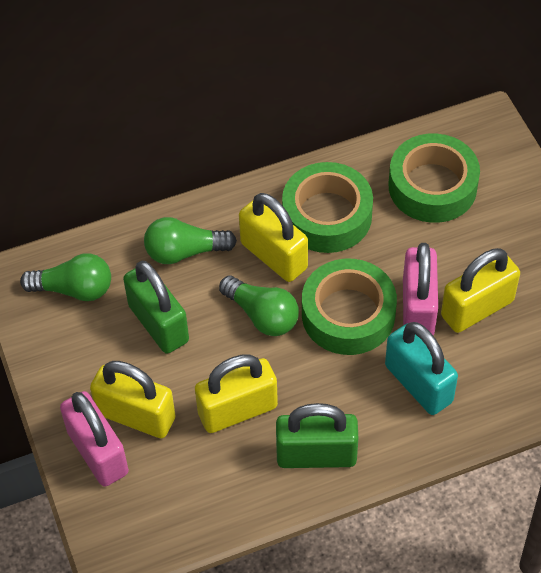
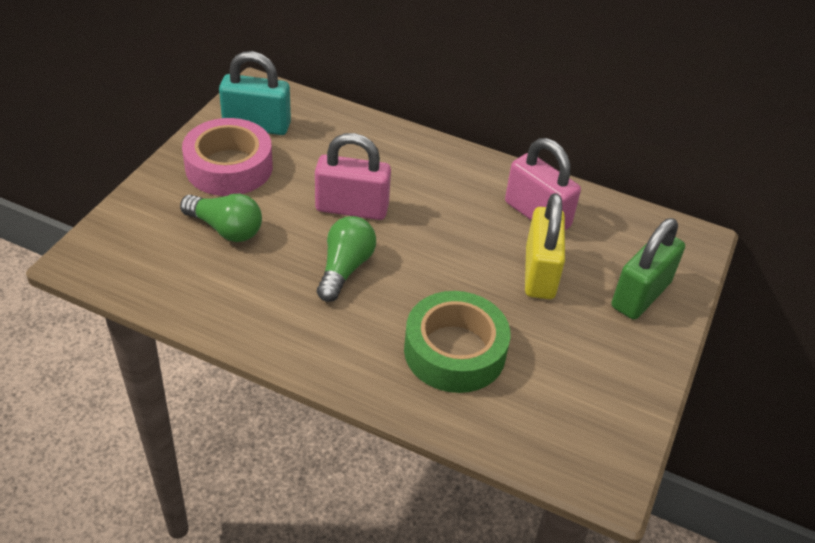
green light bulb: [20,253,111,301] [144,217,237,264] [219,275,299,336] = 3 -> [180,194,262,242] [317,216,376,302] = 2
green padlock: [123,261,189,354] [276,403,358,468] = 2 -> [611,218,685,320] = 1
green tape: [282,162,373,253] [302,259,397,355] [389,134,480,223] = 3 -> [404,291,510,393] = 1
pink tape: none = 0 -> [182,118,273,196] = 1
yellow padlock: [90,361,175,438] [195,354,278,433] [239,193,308,282] [441,248,520,333] = 4 -> [525,193,565,299] = 1

